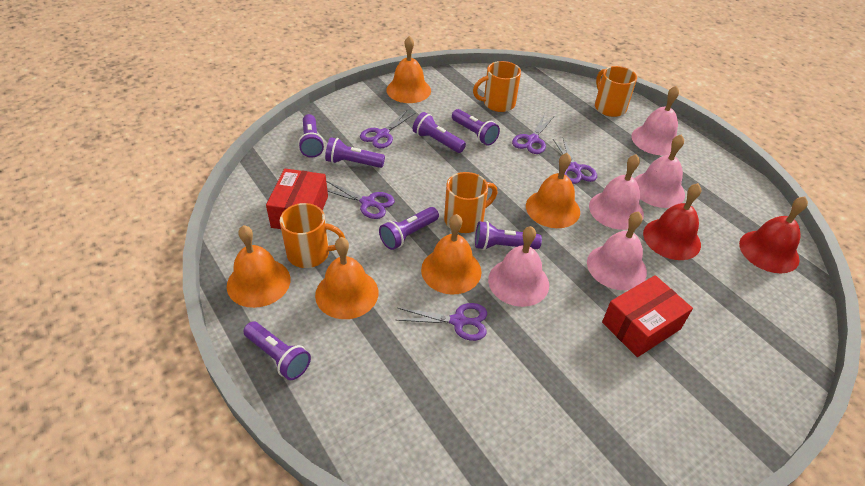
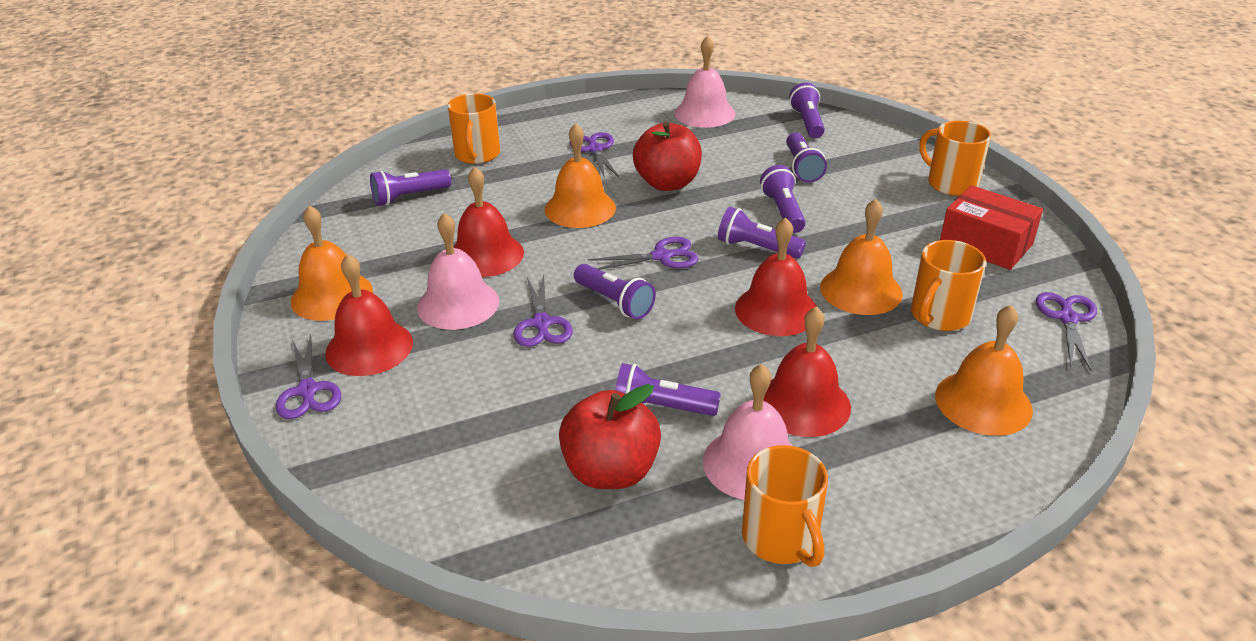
orange bell: [227,225,290,308] [315,237,378,319] [386,36,431,103] [421,214,482,295] [526,153,580,228] = 5 -> [291,205,373,321] [545,123,616,228] [820,199,903,315] [935,305,1033,436] = 4
pink bell: [488,226,549,307] [587,211,647,290] [589,155,644,230] [631,86,679,155] [634,135,685,208] = 5 -> [417,213,499,330] [674,36,736,128] [703,364,793,500] = 3
red apple: none = 0 -> [559,384,661,489] [633,121,702,191] = 2
red bell: [643,183,701,260] [739,196,808,273] = 2 -> [325,254,413,376] [454,166,524,277] [735,217,817,336] [763,307,851,437] = 4
red box: [266,169,328,229] [602,275,693,357] = 2 -> [940,185,1043,270] = 1

